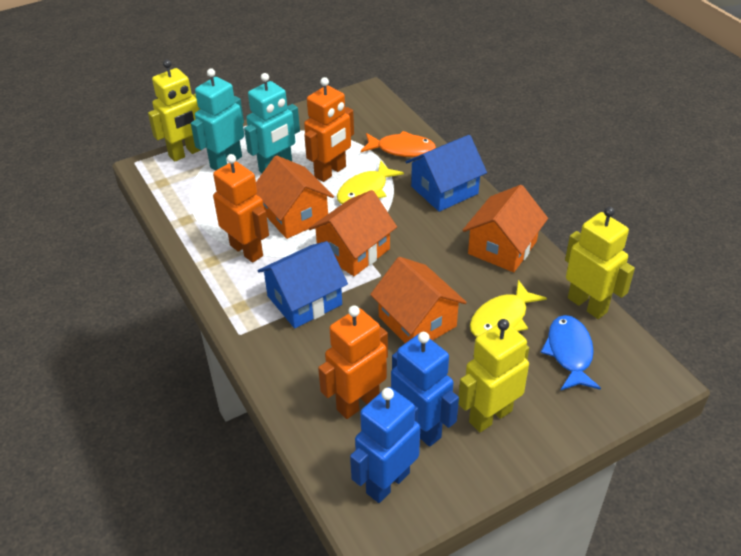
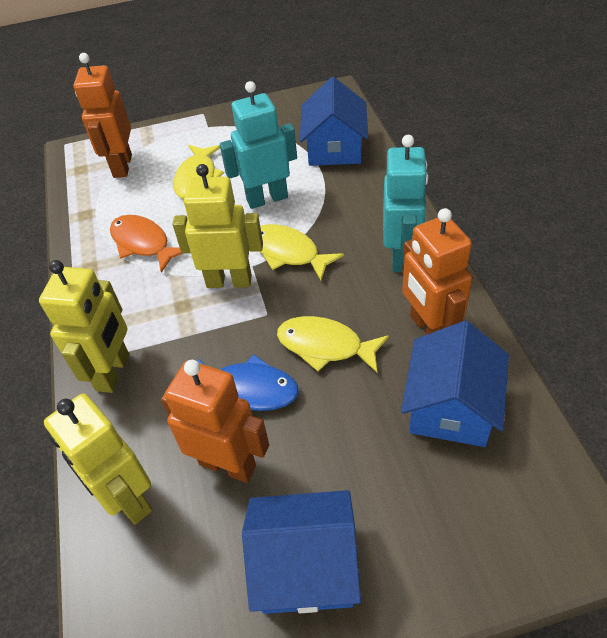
blue house: [257,241,348,328] [406,135,487,212] = 2 -> [242,490,361,614] [300,77,368,166] [401,321,509,447] = 3
blue robot: [350,387,420,503] [391,332,459,447] = 2 -> none = 0
orange house: [256,155,334,239] [308,190,397,276] [370,257,467,343] [462,185,548,272] = 4 -> none = 0
yellow fish: [337,161,404,204] [470,280,547,337] = 2 -> [173,145,224,199] [260,224,344,281] [277,316,389,373] = 3

